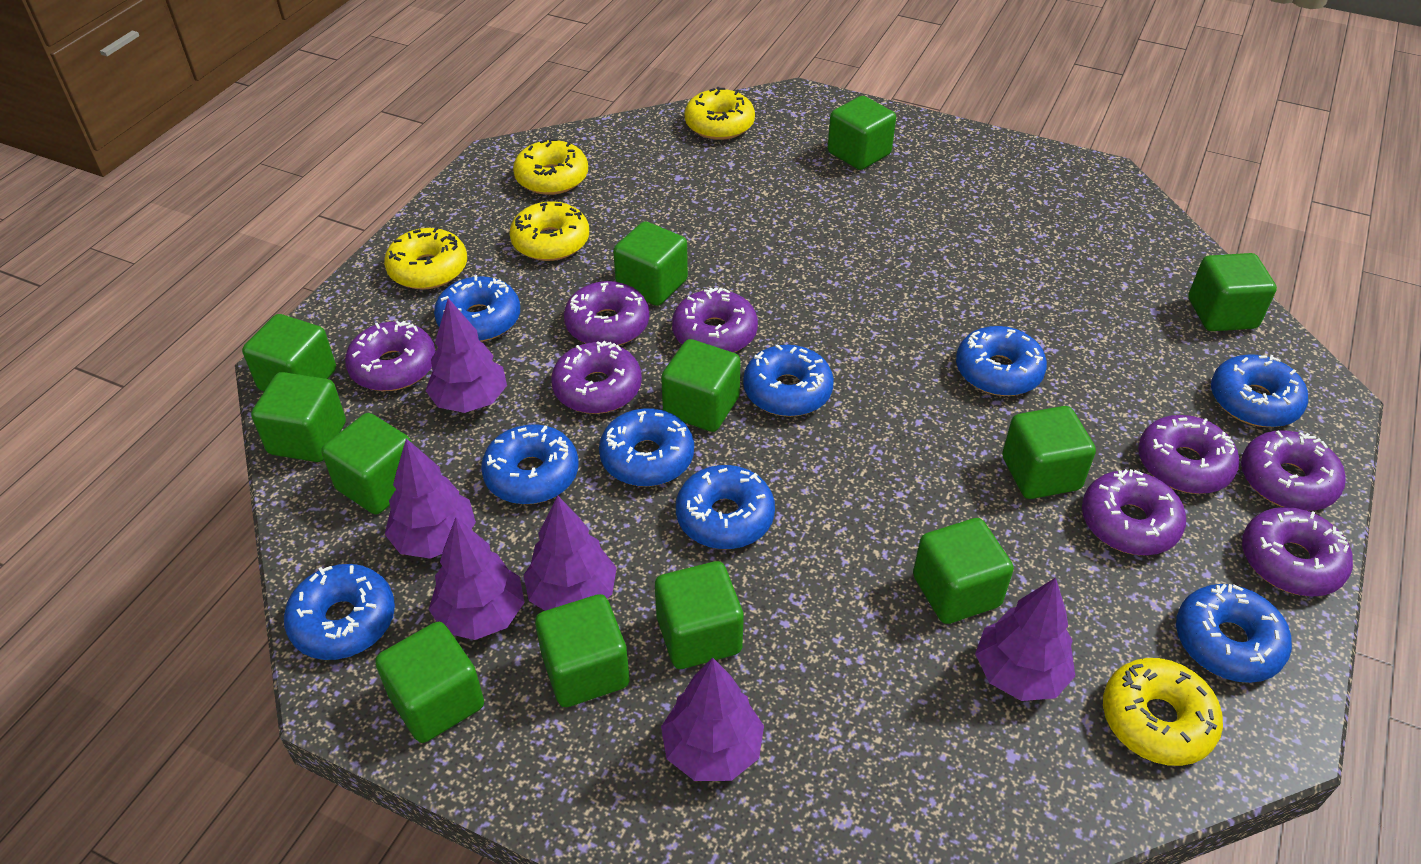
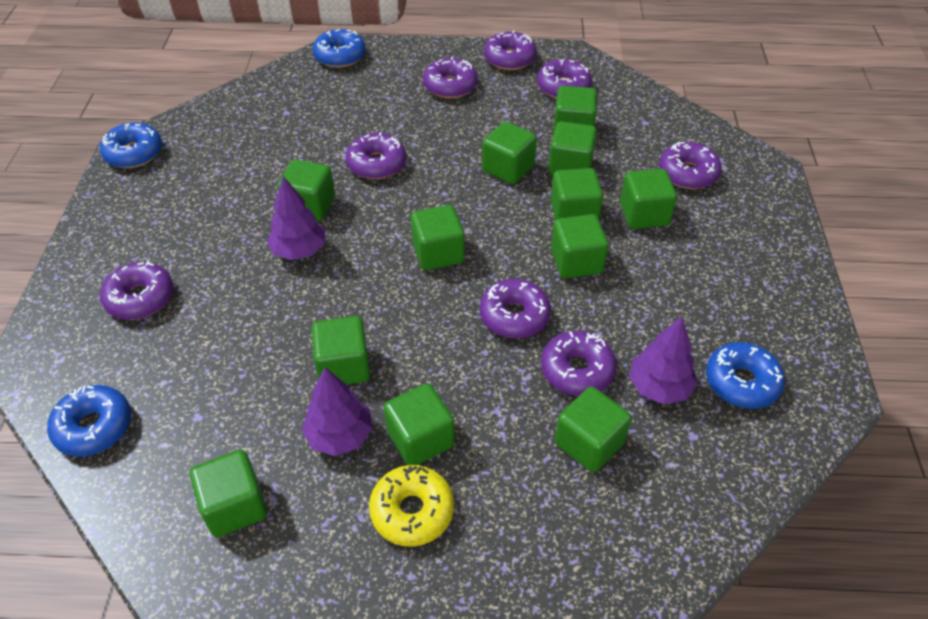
blue donut: [284,564,395,660] [434,275,520,342] [481,424,579,504] [599,408,694,487] [676,465,775,549] [743,344,834,417] [956,326,1047,396] [1176,584,1292,683] [1211,354,1308,427] = 9 -> [47,385,131,457] [100,122,162,168] [313,29,366,68] [706,342,785,409] = 4
purple tree: [385,438,476,559] [426,298,507,413] [429,517,525,640] [524,495,617,611] [661,658,764,781] [975,578,1075,701] = 6 -> [267,176,325,260] [302,367,373,456] [629,317,698,404] = 3
yellow donut: [384,227,467,290] [510,201,589,261] [513,138,588,195] [685,87,755,140] [1103,658,1223,766] = 5 -> [369,465,454,547] = 1

